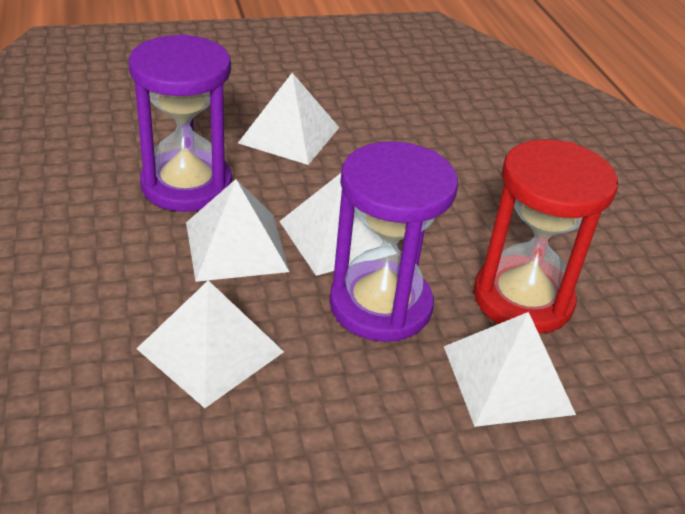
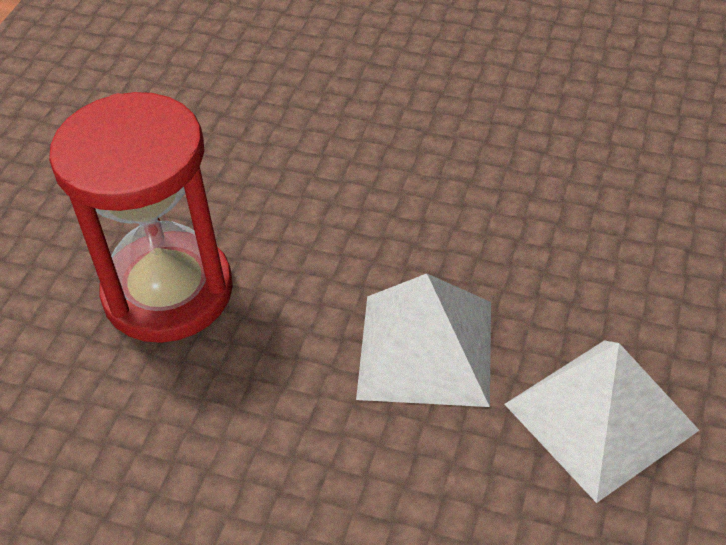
purple hourglass: [129,34,232,212] [329,141,458,342] = 2 -> none = 0
white pyramid: [136,280,284,408] [186,179,289,282] [238,73,339,165] [279,173,383,276] [444,312,576,427] = 5 -> [356,274,491,407] [504,340,700,503] = 2

